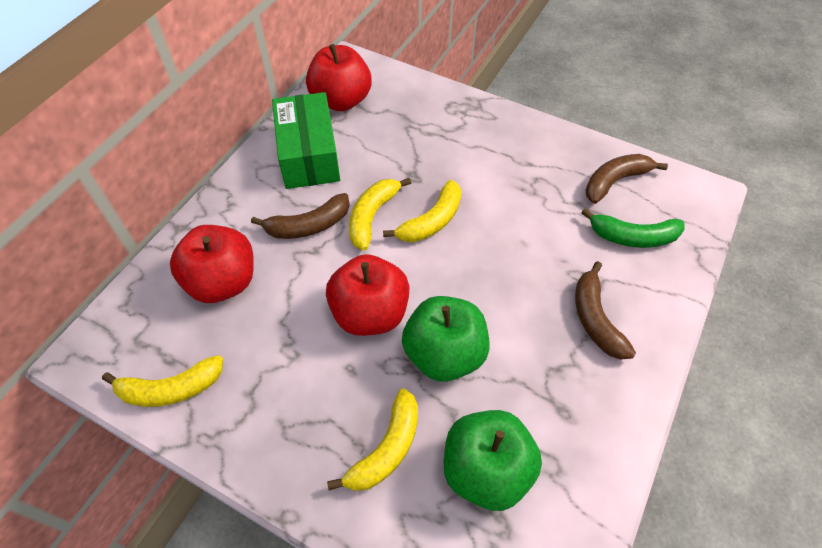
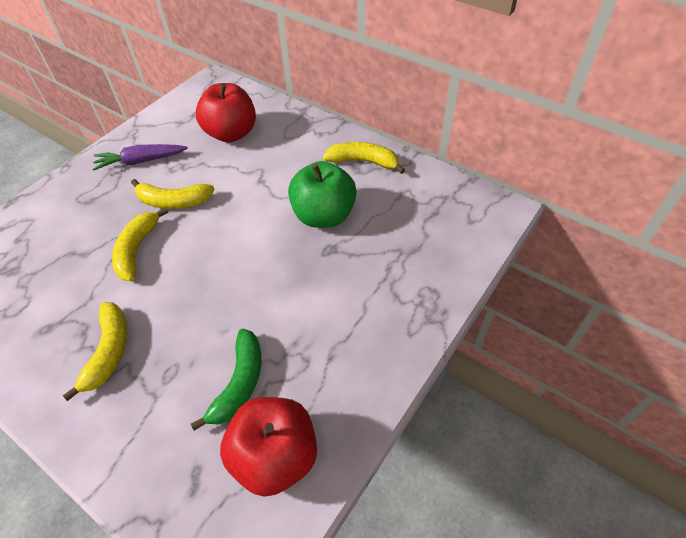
brown banana: [251,193,350,239] [575,261,636,360] [585,154,668,204] = 3 -> none = 0
green apple: [402,296,490,382] [444,410,542,511] = 2 -> [288,161,357,228] = 1
green box: [272,92,340,189] = 1 -> none = 0
purple carrot: none = 0 -> [93,144,188,170] = 1
red apple: [170,225,254,303] [306,44,372,111] [326,254,410,336] = 3 -> [196,83,256,143] [220,397,317,497] = 2

